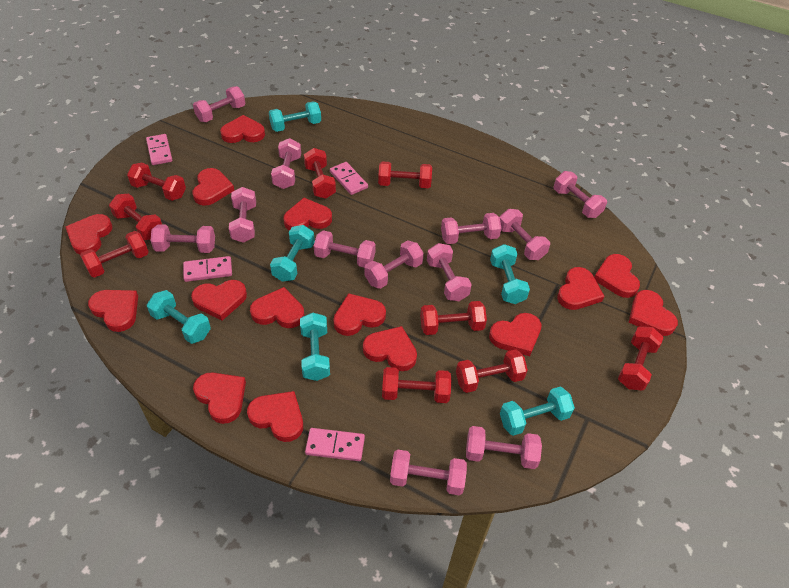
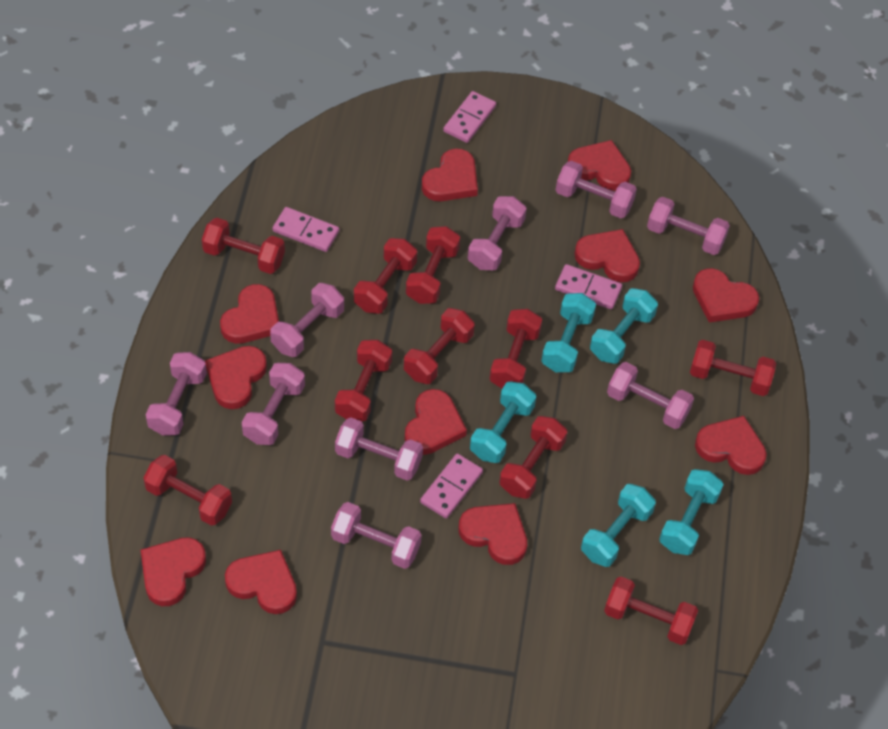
pink dumbbell: [151,224,215,253] [193,86,245,122] [229,187,256,243] [271,138,301,189] [314,230,376,268] [365,240,424,289] [390,450,467,496] [427,243,472,301] [441,213,501,244] [466,426,542,469] [500,209,550,260] [554,171,607,218] = 12 -> [146,352,207,436] [242,363,305,445] [270,283,344,357] [331,502,422,569] [335,418,423,481] [468,196,527,270] [556,161,637,218] [607,362,694,429] [647,197,730,255] = 9
red dumbbell: [80,231,149,278] [109,194,162,240] [127,163,186,201] [304,148,336,199] [378,161,432,188] [382,367,451,403] [420,301,487,335] [456,350,528,393] [618,327,663,390] = 9 -> [144,455,232,526] [202,218,285,274] [335,340,392,422] [354,238,417,314] [404,308,475,384] [406,226,460,304] [490,309,542,388] [499,416,567,499] [604,576,698,645] [690,340,776,396] = 10
red heart: [66,214,113,255] [88,290,138,332] [191,280,247,321] [193,168,234,206] [193,372,246,424] [220,115,265,143] [247,391,303,442] [250,287,304,328] [283,198,332,231] [333,293,386,336] [363,326,417,371] [489,313,541,356] [557,267,604,310] [594,254,640,298] [629,290,678,336] = 15 -> [141,537,206,606] [205,346,267,409] [220,284,279,344] [225,550,297,614] [405,389,467,455] [422,148,478,201] [459,503,527,565] [568,140,631,191] [574,229,640,282] [693,268,759,323] [695,416,767,475] = 11
turquoise dumbbell: [147,290,211,344] [269,101,321,132] [270,225,315,282] [300,313,330,381] [490,244,530,304] [500,387,575,436] = 6 -> [470,381,536,463] [541,293,596,372] [581,484,656,567] [590,288,658,364] [659,469,724,555] = 5

